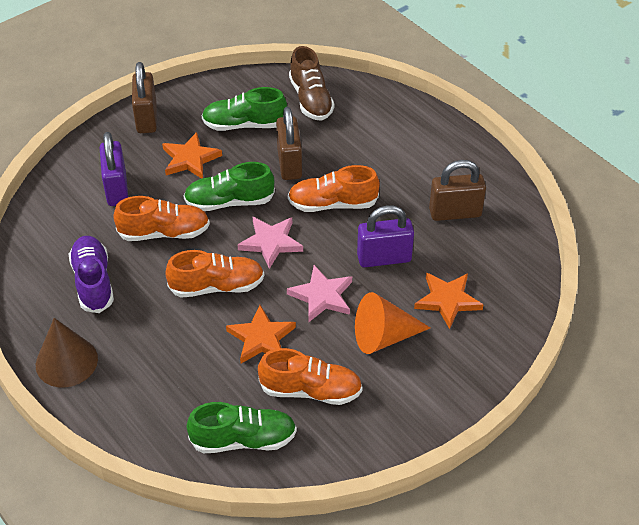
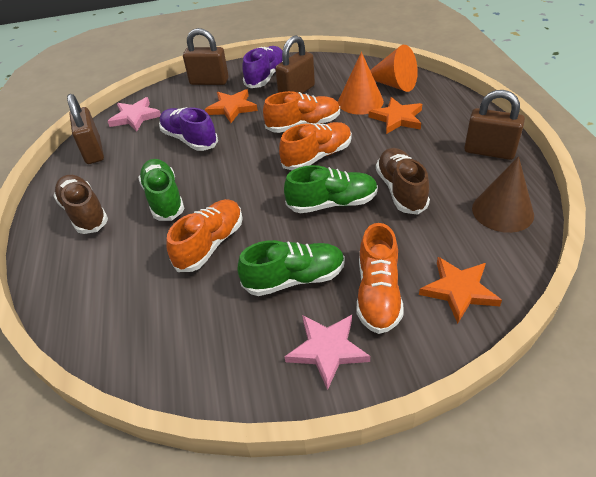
brown padlock: [132,62,157,133] [276,107,302,180] [429,160,486,221] = 3 -> [67,94,104,164] [183,28,229,85] [275,35,315,94] [464,90,525,160] = 4
brown shoe: [289,46,335,121] = 1 -> [53,175,108,234] [376,148,430,215] = 2
orange cone: [355,292,431,354] = 1 -> [338,52,384,115] [370,45,418,92] = 2
purple padlock: [100,132,128,206] [357,205,414,267] = 2 -> none = 0
purple shoe: [69,236,114,313] = 1 -> [159,107,218,151] [242,46,283,88] = 2

